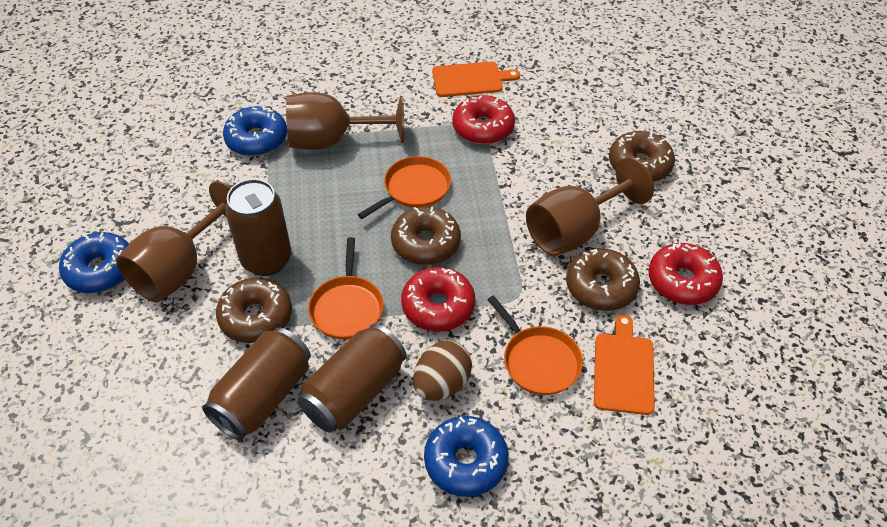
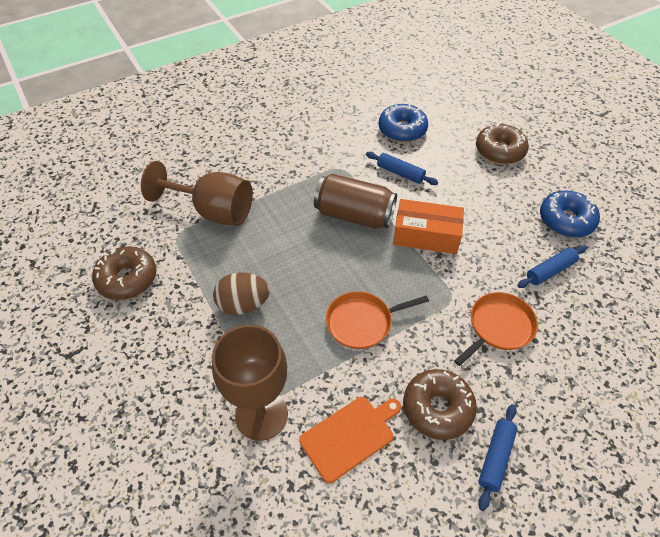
blue donut: [59,232,129,293] [223,106,287,156] [424,416,508,497] = 3 -> [378,103,428,142] [540,191,600,238] = 2
blue rolling pin: none = 0 -> [366,152,438,185] [478,404,518,511] [517,245,587,288] = 3
brown can: [202,327,311,441] [225,179,291,276] [298,324,407,433] = 3 -> [314,174,397,229] = 1
brown donut: [216,277,292,343] [391,207,461,265] [566,248,640,311] [609,131,675,182] = 4 -> [92,246,157,300] [403,369,477,440] [476,124,529,164] = 3
brown goblet: [116,181,232,302] [286,92,404,150] [526,157,654,256] = 3 -> [141,161,253,226] [212,325,288,441] = 2
orange box: none = 0 -> [393,199,464,254] = 1
orange cutting board: [432,62,520,97] [594,314,655,415] = 2 -> [299,397,401,483] = 1
orange pan: [308,237,384,340] [358,156,451,219] [487,296,583,395] = 3 -> [326,291,429,349] [454,292,538,366] = 2
red donut: [401,267,475,331] [452,95,515,144] [648,243,723,305] = 3 -> none = 0

